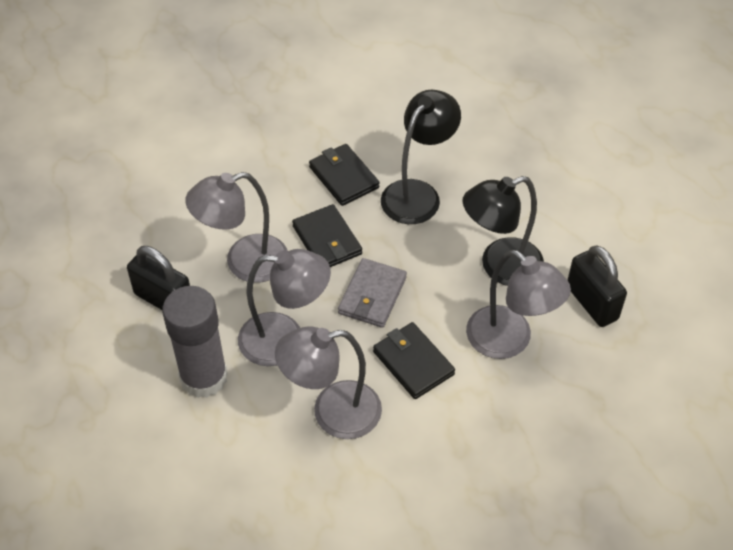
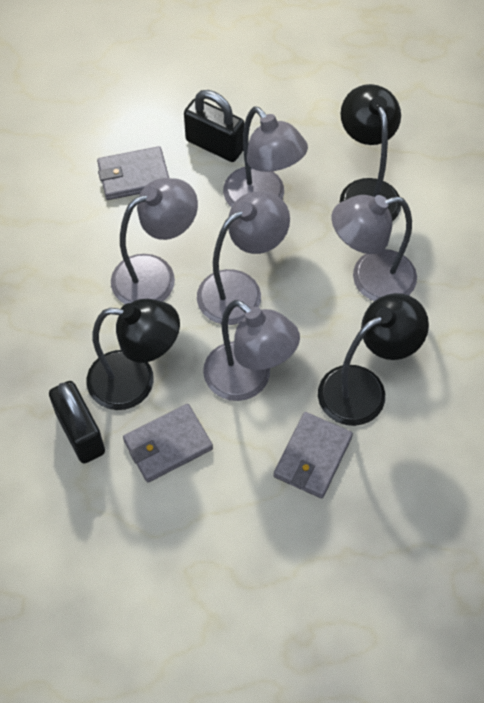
black lamp: [381,90,461,224] [462,176,544,286] = 2 -> [87,299,180,410] [318,293,429,426] [340,84,401,222] = 3
black wallet: [292,204,362,267] [309,144,380,206] [373,322,455,399] = 3 -> none = 0
grey glue stick: [162,286,228,398] = 1 -> none = 0
grey lamp: [185,172,288,283] [238,249,331,366] [275,326,382,439] [466,250,571,359] = 4 -> [111,178,198,304] [197,191,290,325] [203,300,300,401] [223,106,308,207] [331,195,417,301] = 5
grey wallet: [338,258,407,328] = 1 -> [97,146,169,200] [123,404,213,482] [274,412,353,498] = 3

